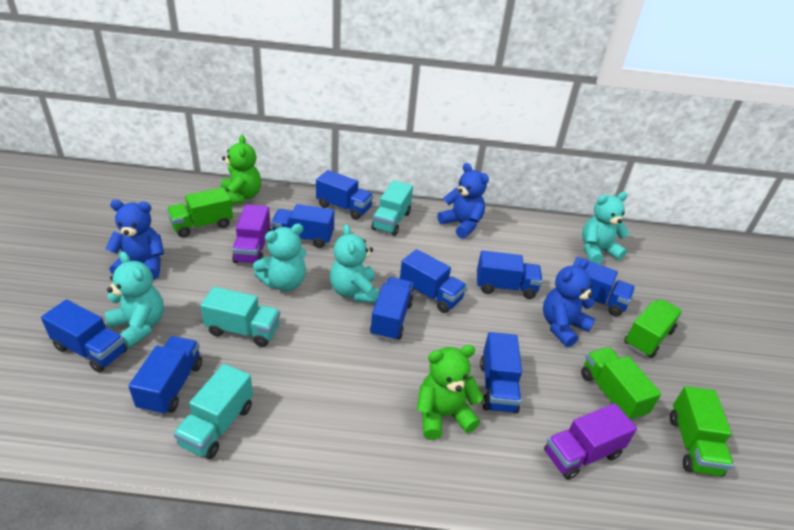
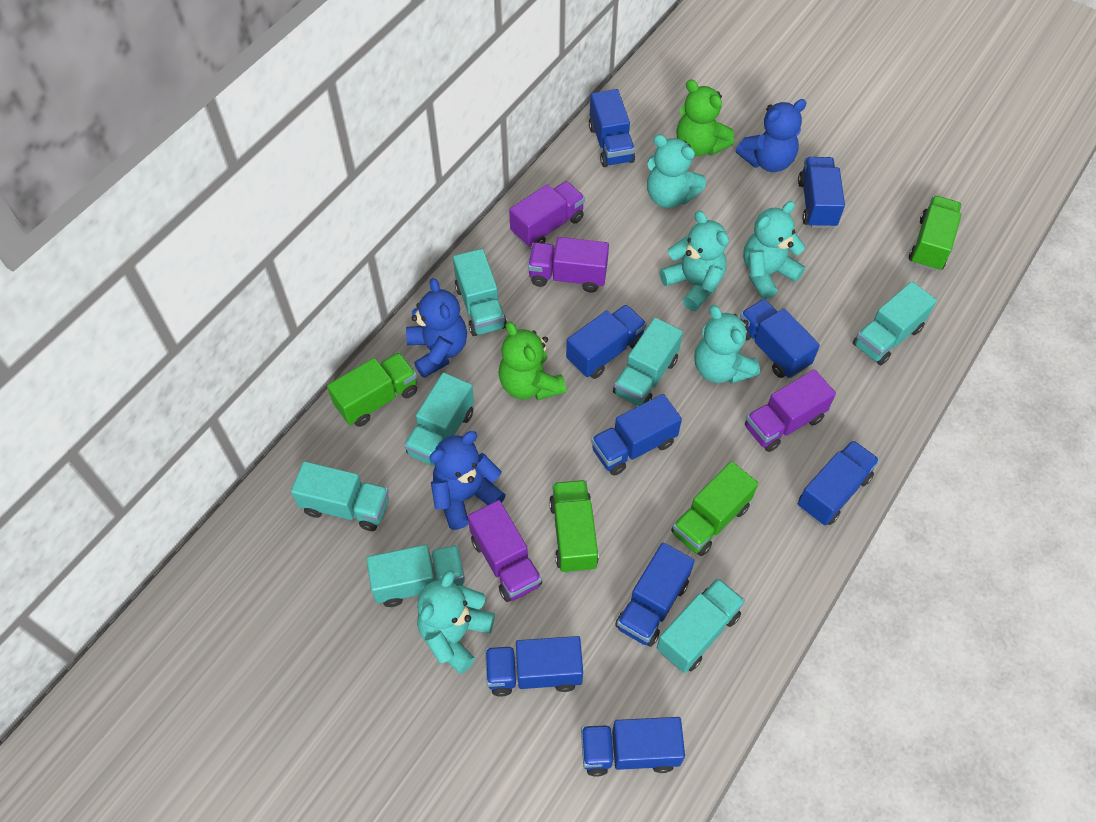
purple truck: [232,204,271,264] [544,403,637,480] = 2 -> [468,500,542,602] [509,181,585,247] [528,237,609,292] [745,370,836,452] = 4
turquoise teddy bear: [105,251,164,349] [253,223,306,291] [330,224,379,303] [582,192,630,264] = 4 -> [417,570,495,674] [647,134,706,208] [660,211,729,311] [694,305,760,384] [743,201,805,299] = 5
turquoise truck: [173,364,253,459] [200,287,280,347] [372,180,413,236] = 3 -> [291,461,389,531] [367,545,465,607] [404,373,474,466] [453,249,507,336] [613,318,683,406] [657,578,745,673] [853,281,937,365] = 7

